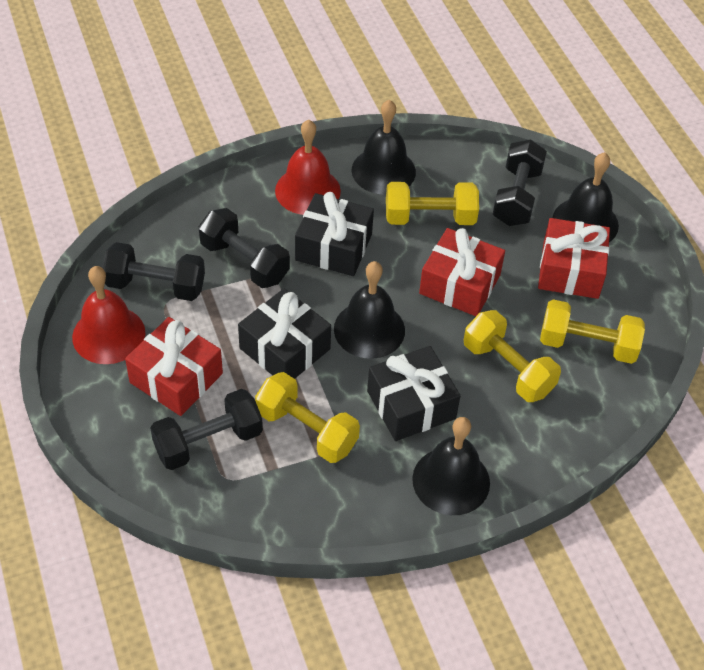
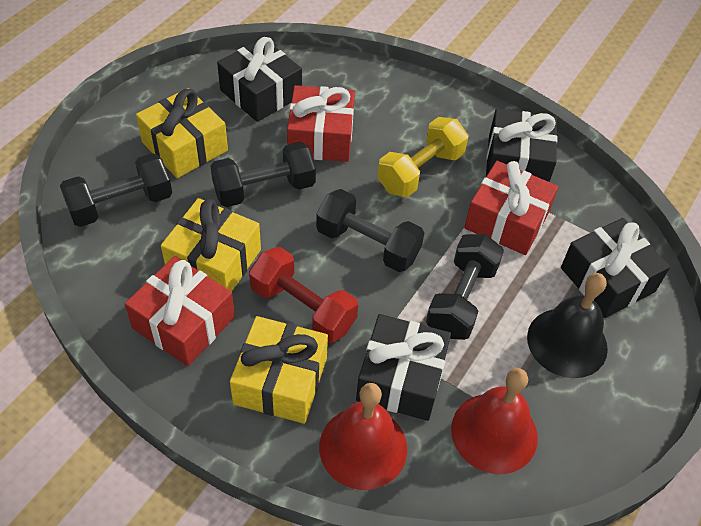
black bell: [334,261,405,359] [351,100,416,195] [412,417,490,515] [553,152,619,242] = 4 -> [527,273,608,378] = 1
black gift: [238,289,331,379] [295,192,374,276] [367,346,460,441] = 3 -> [217,37,302,122] [356,314,451,421] [486,109,558,182] [561,218,670,318] = 4
red dumbbell: none = 0 -> [249,247,358,343] = 1
yellow dumbbell: [255,372,360,463] [386,182,479,225] [464,310,561,402] [540,299,645,364] = 4 -> [377,117,468,197] = 1
yellow gift: none = 0 -> [136,88,228,178] [161,198,261,292] [230,316,328,424] = 3

